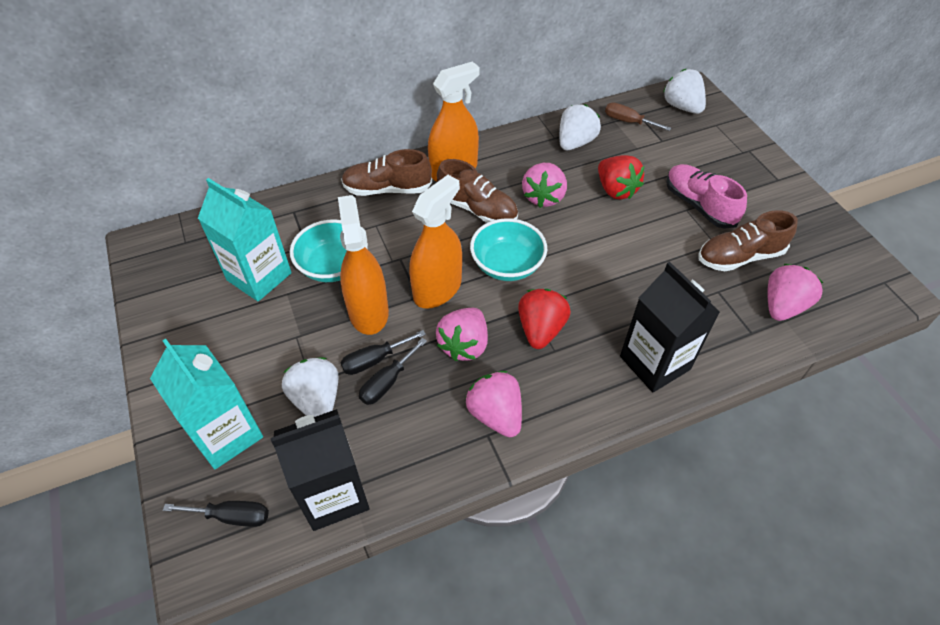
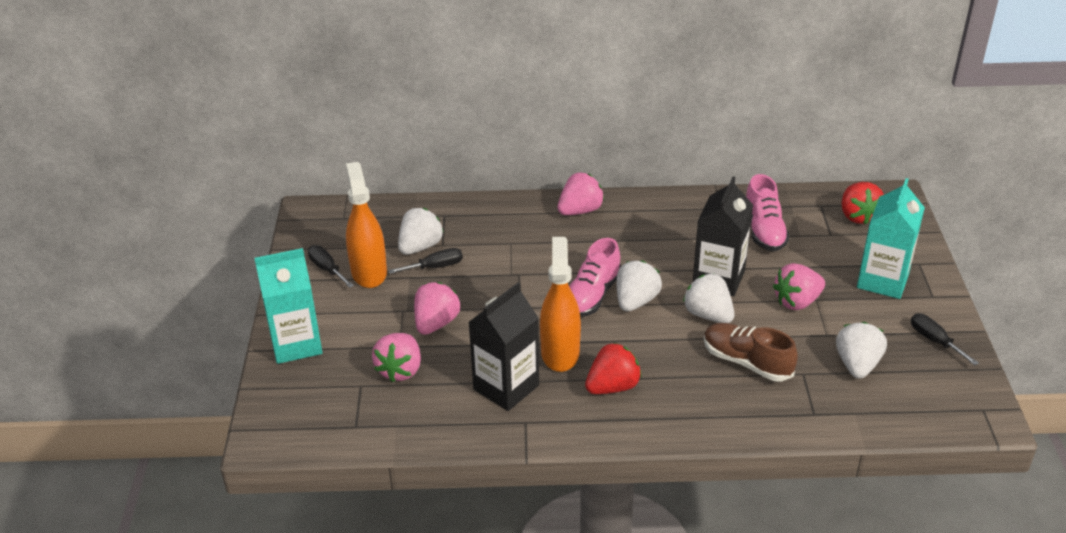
brown screwdriver: [605,102,671,131] = 1 -> none = 0
brown shoe: [341,149,432,196] [437,159,518,223] [698,210,798,271] = 3 -> [704,323,798,381] = 1
orange spray bottle: [338,195,389,335] [409,175,462,309] [428,61,480,181] = 3 -> [346,162,387,288] [540,237,581,372] = 2
pink shoe: [666,164,747,229] = 1 -> [569,238,621,317] [746,174,789,252] = 2
turquoise bowl: [290,219,368,282] [470,218,547,281] = 2 -> none = 0
white strawberry: [282,357,339,417] [559,104,601,150] [663,69,706,114] = 3 -> [398,208,444,255] [617,260,662,311] [683,273,734,323] [836,322,887,379] = 4

